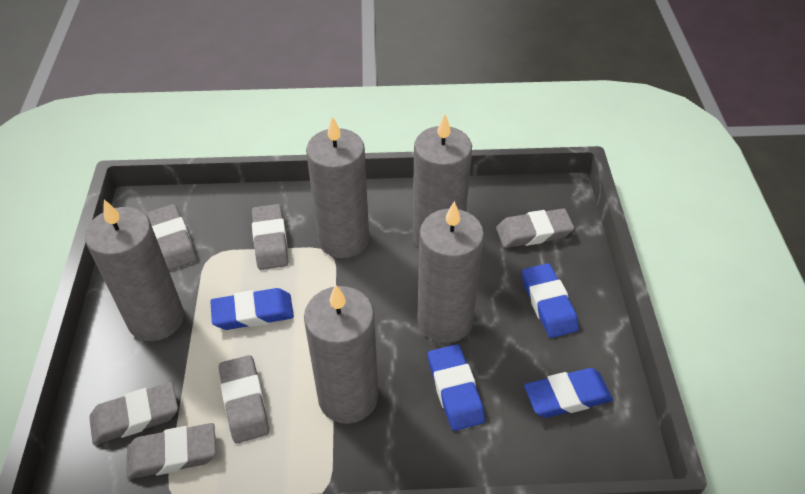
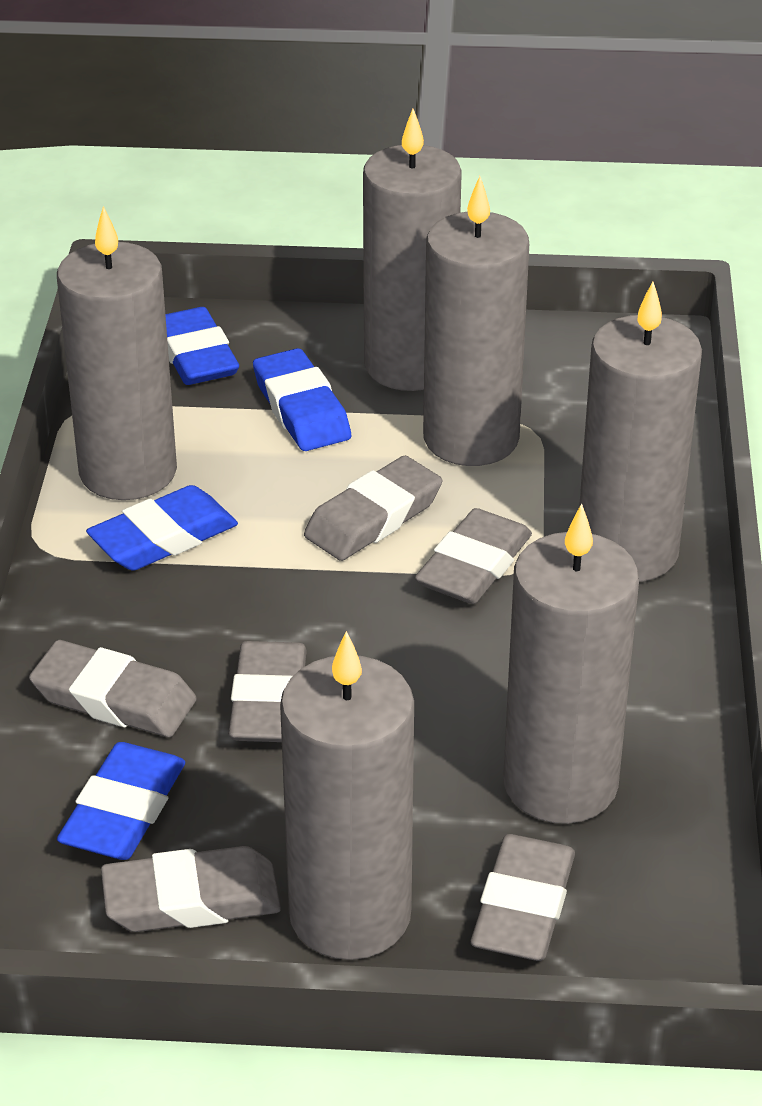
grey candle: [85,200,184,341] [304,284,378,424] [306,116,369,258] [413,114,472,248] [417,201,484,343] = 5 -> [57,206,177,500] [280,631,414,960] [363,109,462,391] [423,176,529,466] [503,503,639,824] [579,282,702,582] = 6

